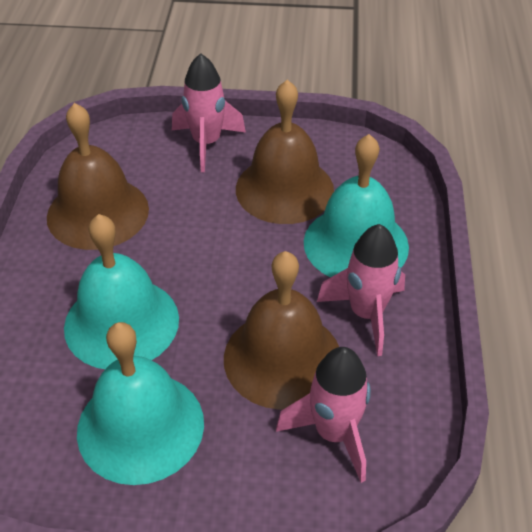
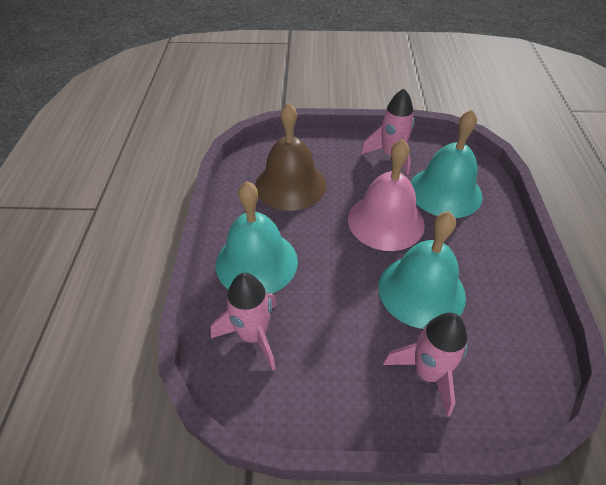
brown bell: [47,103,149,250] [224,251,339,410] [236,80,334,224] = 3 -> [255,103,326,211] = 1
pink bell: none = 0 -> [348,139,425,251] = 1

